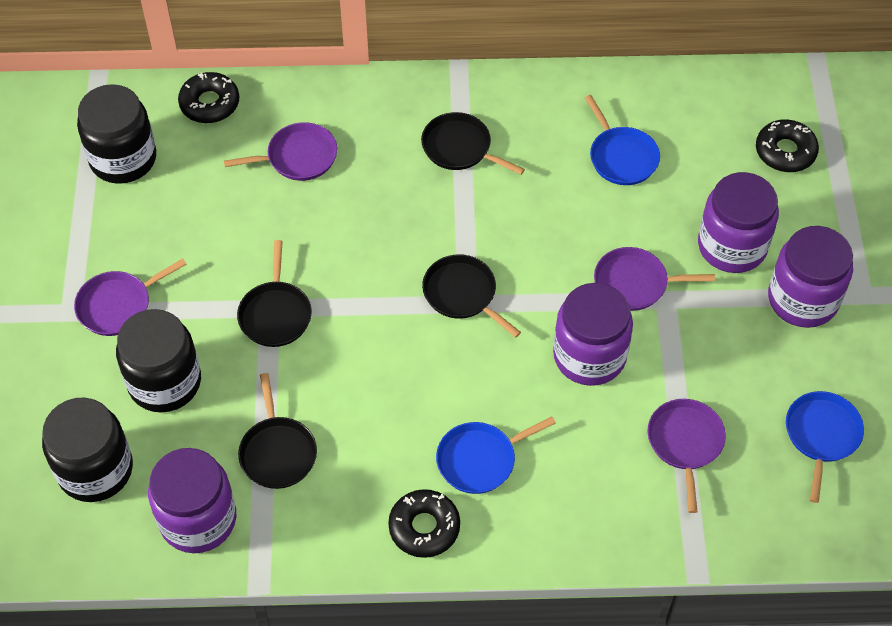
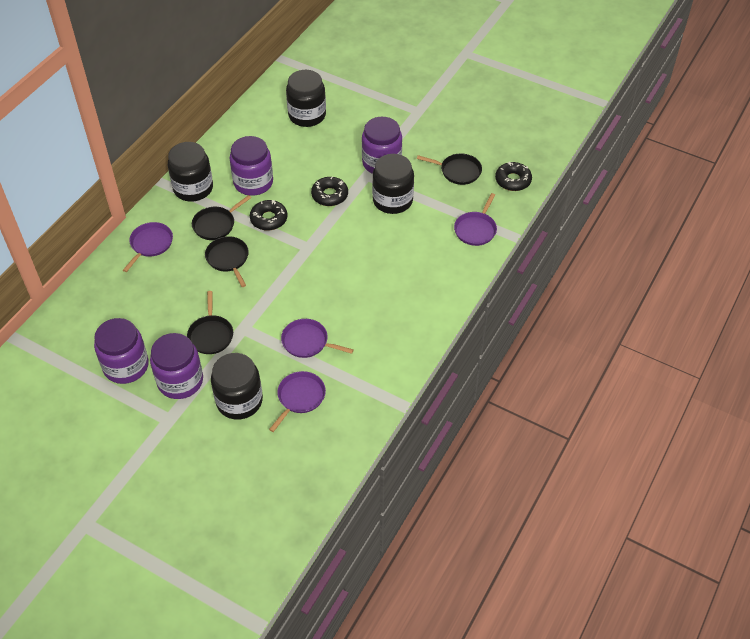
black jar: [42,398,133,502] [77,84,156,184] [116,309,201,412] = 3 -> [168,142,213,202] [211,353,263,420] [286,70,326,127] [372,154,414,214] = 4
blue pan: [436,416,556,494] [585,95,660,185] [786,391,864,503] = 3 -> none = 0

